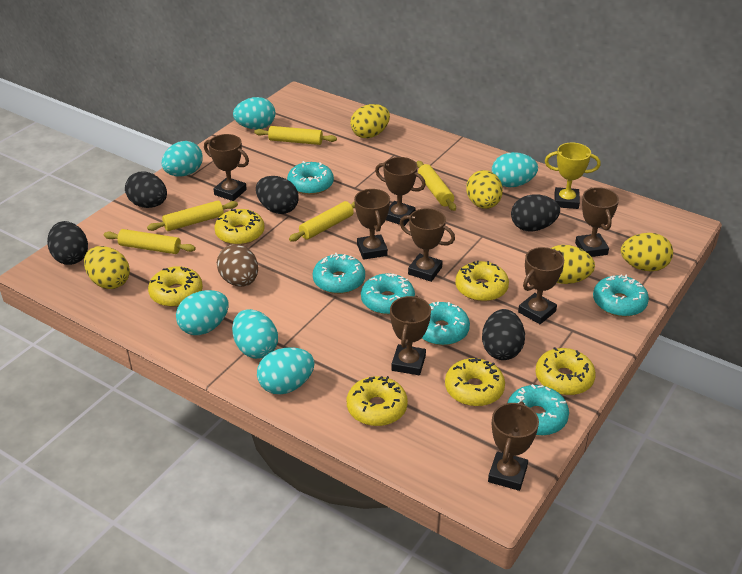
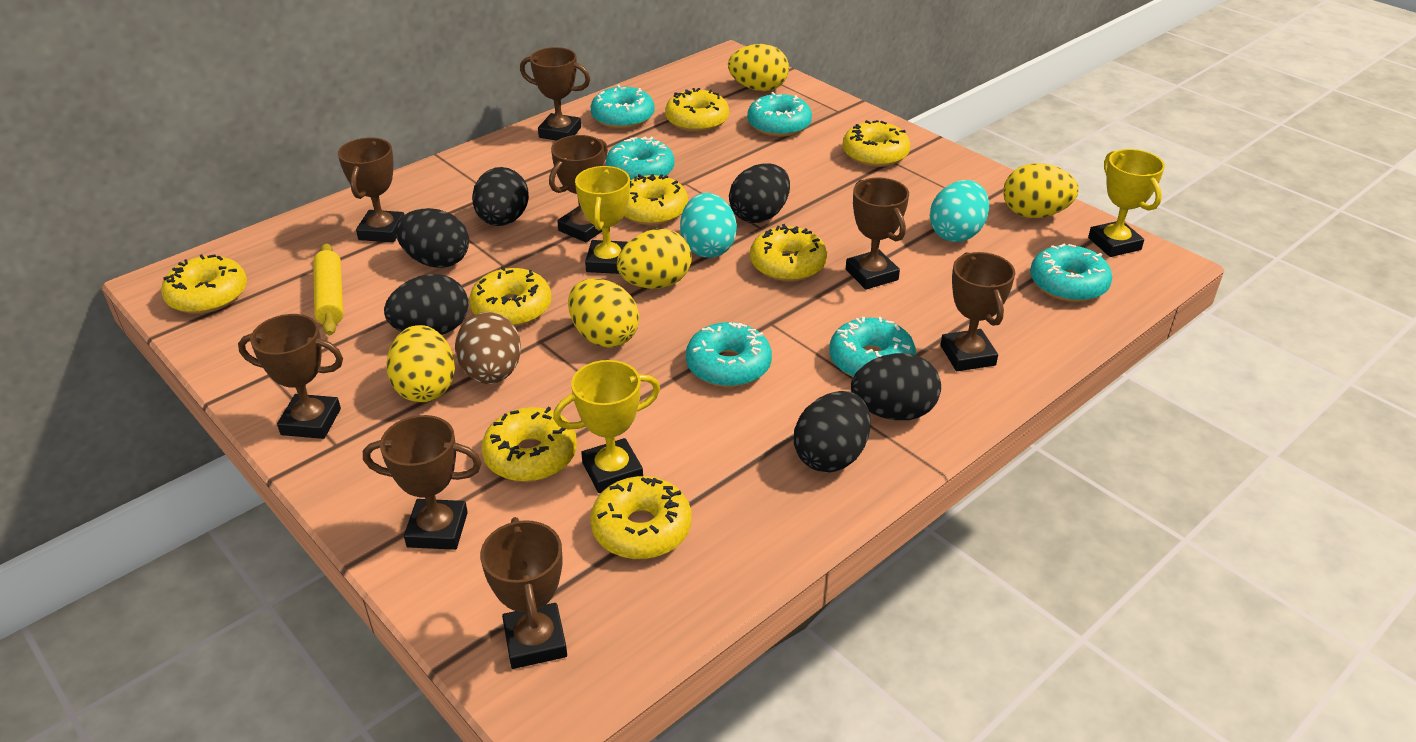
black egg: [47,221,88,265] [125,172,167,208] [256,176,299,214] [482,309,525,360] [511,194,560,232] = 5 -> [384,274,468,335] [395,208,469,268] [472,167,529,226] [729,163,790,223] [794,391,871,472] [851,353,941,420] = 6
turquoise egg: [162,141,203,176] [176,290,229,335] [232,309,278,359] [233,97,275,129] [257,348,315,394] [492,152,538,187] = 6 -> [680,193,737,258] [930,180,989,242] = 2
yellow donut: [148,266,203,307] [214,209,265,245] [347,376,408,426] [445,358,505,406] [455,261,509,302] [535,347,596,395] = 6 -> [161,254,247,314] [469,266,552,327] [481,407,577,482] [590,476,691,559] [624,174,688,225] [665,88,729,132] [750,224,827,282] [842,120,910,167] = 8
yellow rolling pin: [104,229,196,254] [147,200,238,231] [254,126,337,145] [289,201,355,242] [417,161,456,211] = 5 -> [313,243,343,335] = 1
yellow trophy: [545,143,601,209] = 1 -> [553,360,660,493] [575,166,630,274] [1088,149,1165,257] = 3

